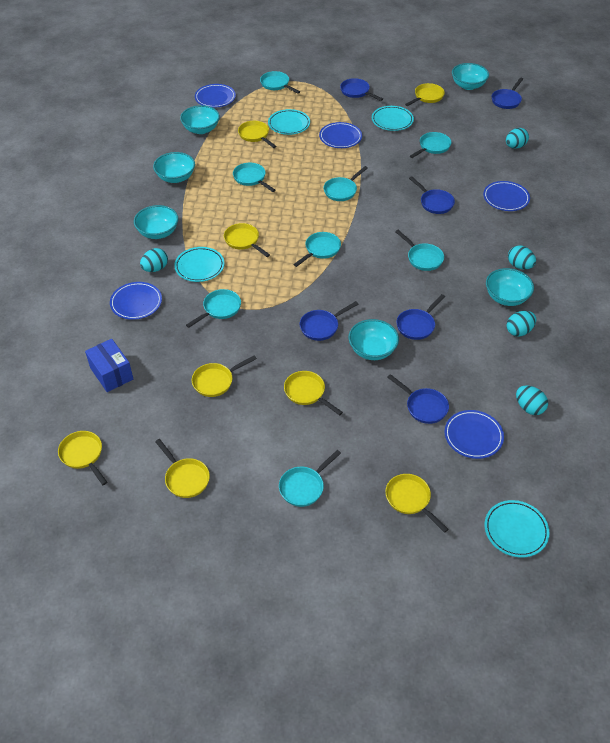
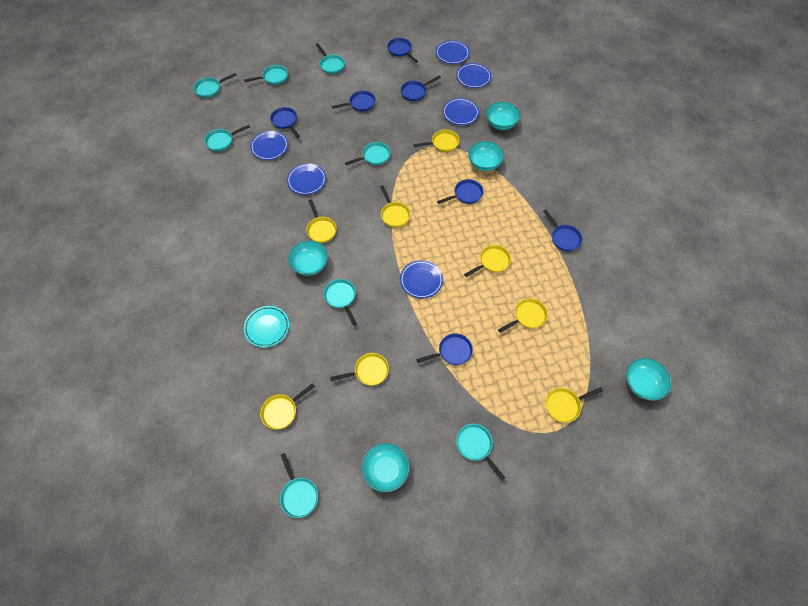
blue box: [85,339,133,392] = 1 -> none = 0
blue pan: [300,301,358,341] [340,78,383,101] [387,374,449,424] [396,294,445,340] [409,176,455,214] [492,78,523,109] = 6 -> [270,107,300,138] [331,91,376,112] [387,38,418,63] [401,76,441,101] [416,333,473,365] [437,179,484,204] [543,209,583,251] = 7
blue plate: [110,282,162,320] [195,84,236,108] [319,122,362,148] [445,410,504,459] [483,181,530,211] = 5 -> [250,131,288,160] [287,164,326,195] [400,260,443,299] [436,40,470,64] [443,98,479,125] [456,63,491,88] = 6
turquoise bowl: [134,205,178,239] [153,152,195,183] [180,105,220,134] [349,319,399,360] [452,63,489,90] [486,268,534,306] = 6 -> [288,240,328,276] [362,443,410,492] [468,141,504,171] [486,102,520,130] [626,358,672,401] = 5
turquoise egg: [140,248,168,272] [506,128,529,149] [507,311,536,336] [508,245,536,270] [516,385,548,415] = 5 -> none = 0
turquoise plate: [174,247,224,282] [268,109,310,135] [372,106,414,131] [485,500,549,558] = 4 -> [244,306,289,347] = 1

